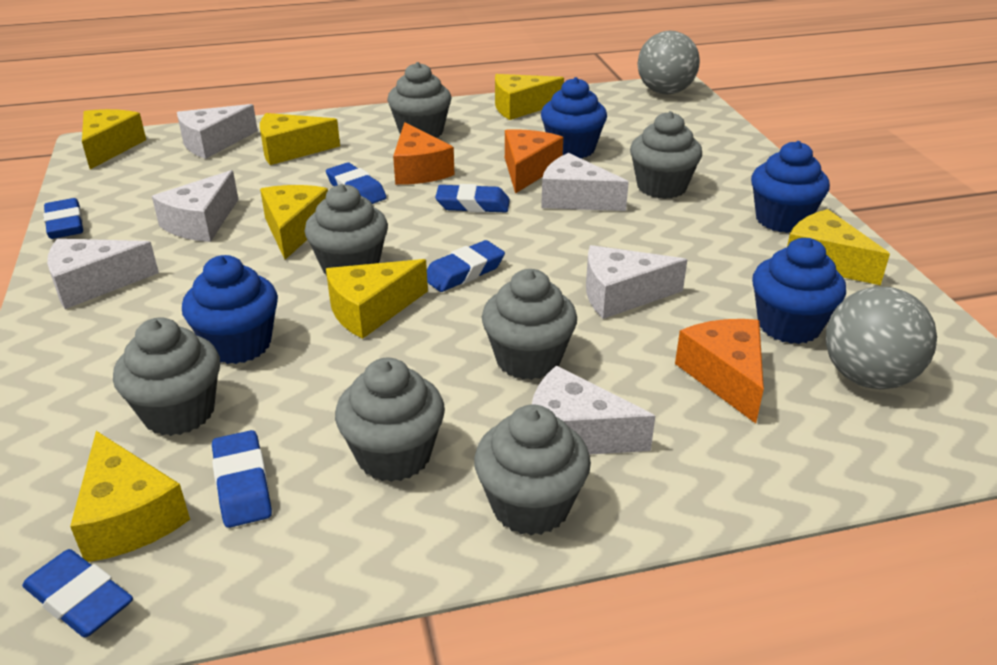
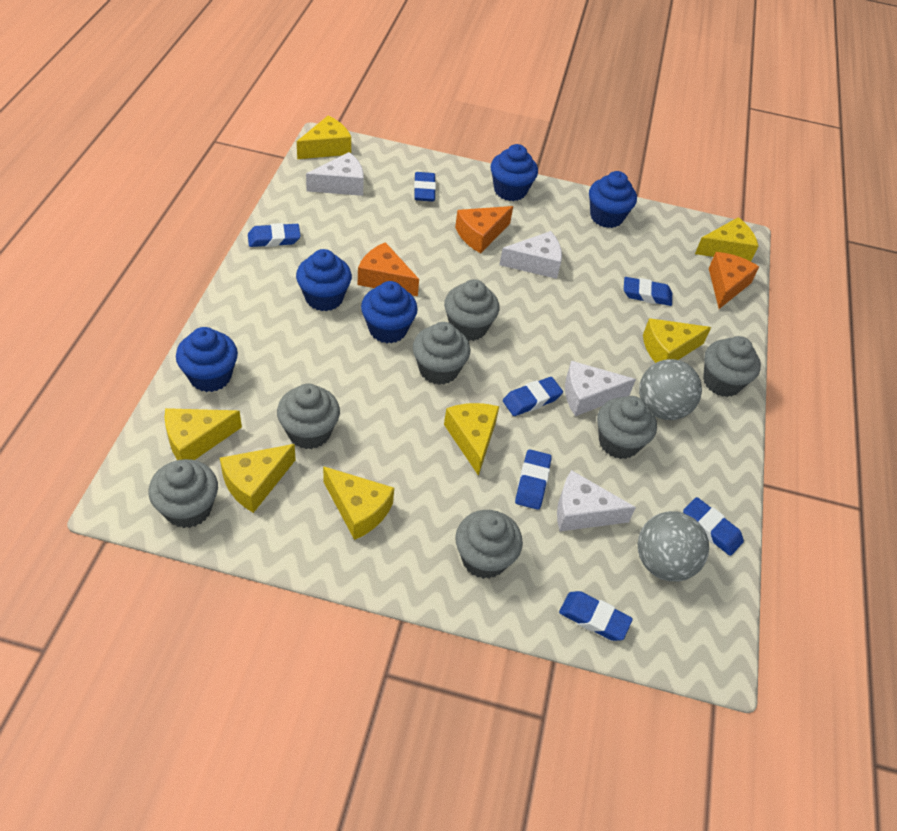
blue cupcake: [182,255,278,364] [541,77,607,158] [751,141,830,233] [752,238,846,344] = 4 -> [176,327,238,392] [296,249,352,311] [361,281,418,343] [491,144,538,201] [589,171,637,228] = 5
blue eraser: [22,549,133,637] [43,198,83,239] [212,430,272,528] [326,163,387,204] [427,240,505,292] [435,184,510,213] = 6 -> [248,223,300,247] [414,172,436,202] [503,377,563,416] [515,449,552,510] [559,591,633,641] [624,277,672,306] [683,497,744,556] = 7
white cheese: [47,239,159,309] [152,170,239,242] [177,104,258,159] [532,366,655,455] [541,153,629,211] [586,245,687,319] = 6 -> [306,152,364,196] [499,231,562,279] [557,470,636,531] [565,361,636,416] = 4

